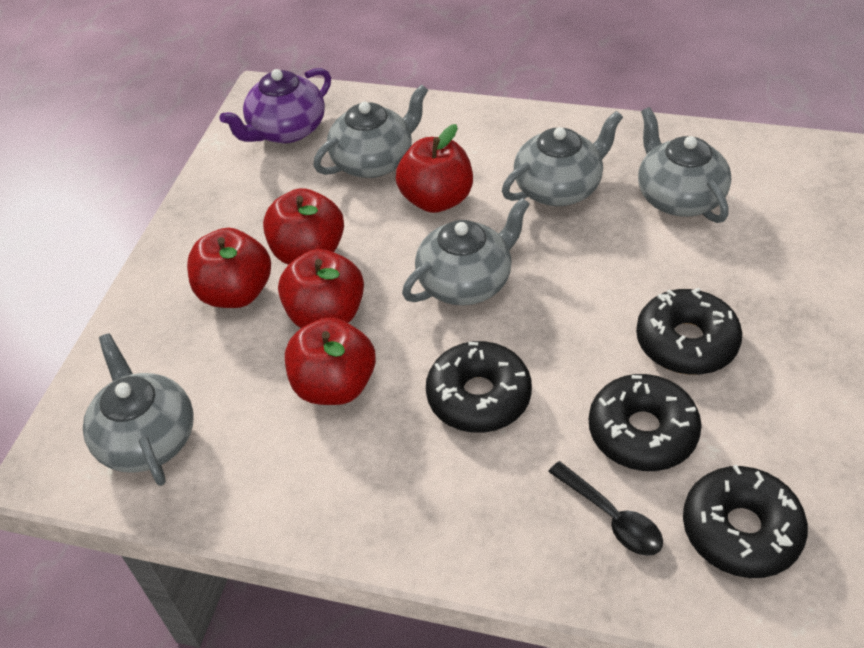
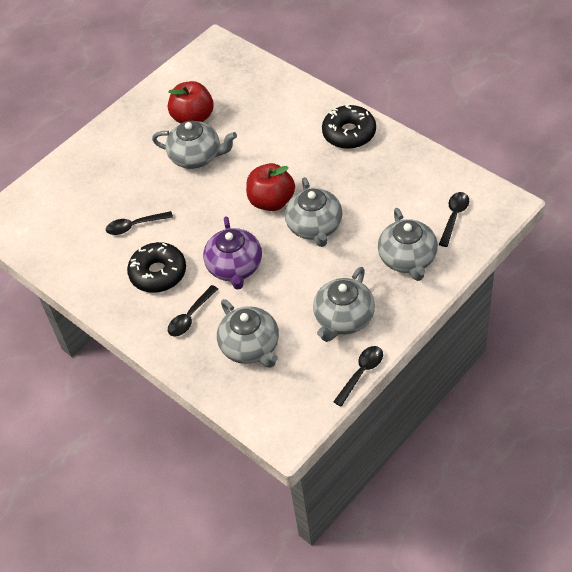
black donut: [426,341,532,433] [589,374,702,471] [636,288,742,375] [683,465,808,578] = 4 -> [127,242,186,293] [322,104,376,149] = 2
black spoon: [548,461,663,556] = 1 -> [106,211,173,235] [168,285,218,336] [333,346,383,407] [439,192,469,247] = 4
red apple: [187,228,271,308] [263,188,344,265] [278,249,364,328] [285,317,376,405] [396,124,473,213] = 5 -> [168,81,214,123] [246,163,295,211] = 2

